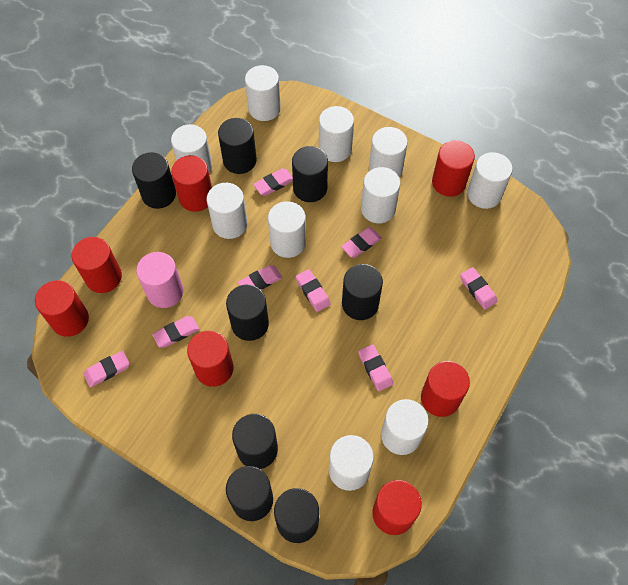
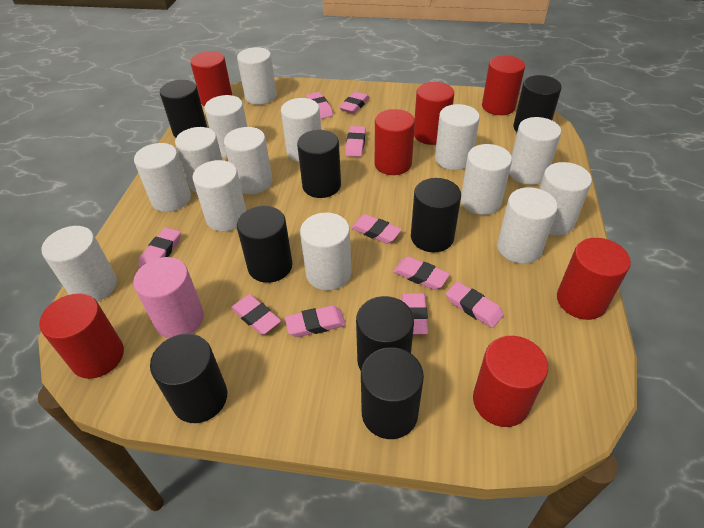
pink eraser: [84,351,130,387] [152,316,199,348] [238,265,282,290] [253,169,293,196] [296,269,331,312] [341,227,382,258] [358,344,393,391] [460,267,497,310] = 8 -> [138,227,181,268] [231,294,281,335] [285,305,346,337] [307,92,333,119] [339,92,369,114] [345,126,366,157] [351,214,402,244] [393,256,450,290] [402,293,428,335] [446,282,504,328] = 10
white cylinder: [171,124,212,173] [207,183,248,239] [245,65,281,121] [268,201,306,258] [319,106,354,162] [329,435,374,491] [361,167,400,223] [369,127,408,177] [381,399,429,455] [467,152,513,209] = 10 -> [41,226,117,302] [134,143,191,212] [175,127,222,193] [193,160,246,232] [204,95,247,158] [224,127,272,194] [237,47,277,105] [281,98,321,162] [300,212,351,290] [435,104,480,170] [461,144,512,215] [497,187,558,264] [509,117,561,185] [539,162,592,236] = 14

